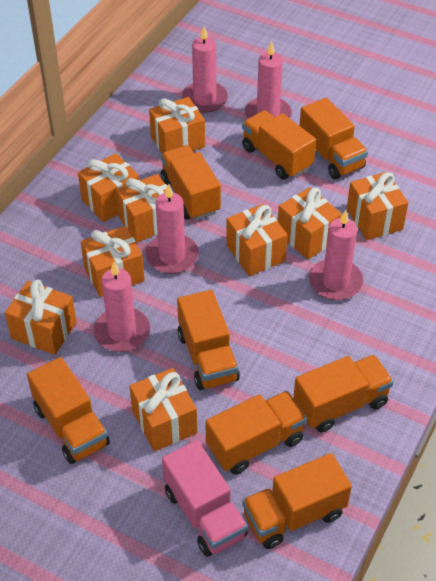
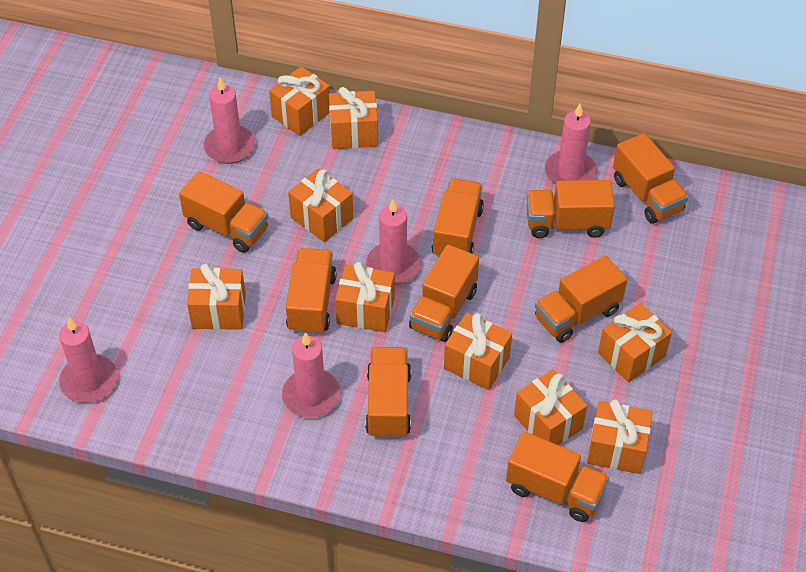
orange truck: [27,357,110,464] [161,145,221,220] [177,290,240,390] [205,391,307,474] [242,110,316,180] [242,453,352,549] [293,355,393,432] [300,98,368,179] = 8 -> [179,171,268,253] [286,248,337,334] [365,347,411,438] [409,245,479,342] [432,179,484,258] [506,432,609,522] [527,180,615,238] [535,255,627,343] [613,133,689,224] = 9
pink truck: [162,440,248,557] = 1 -> none = 0

